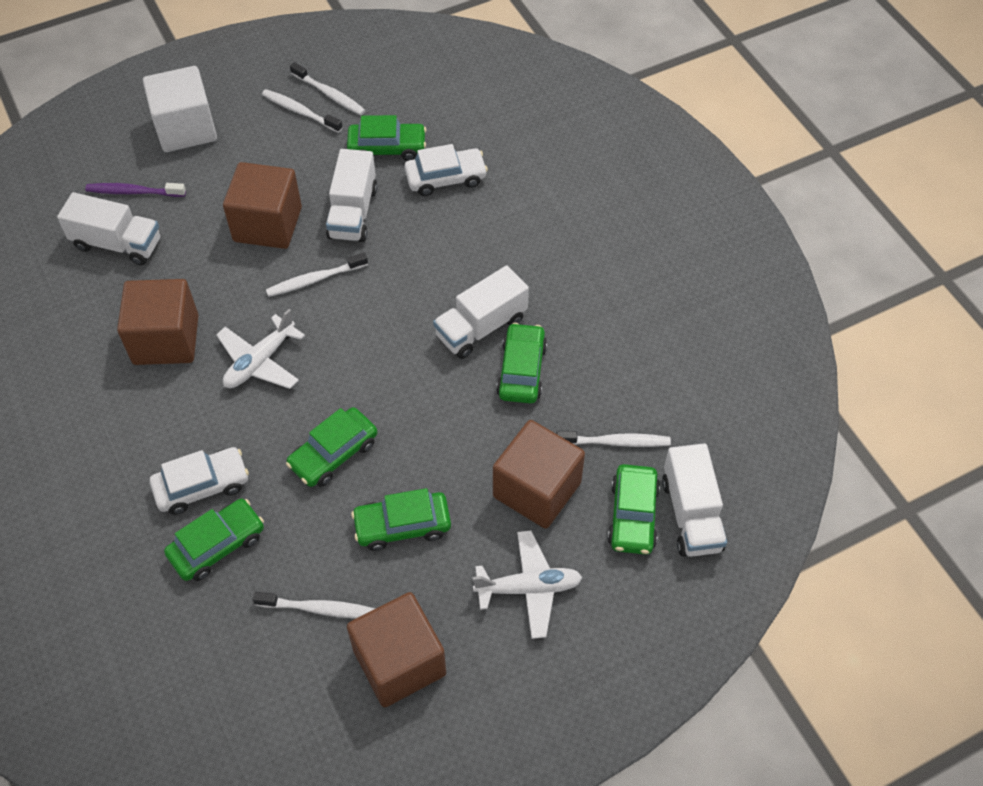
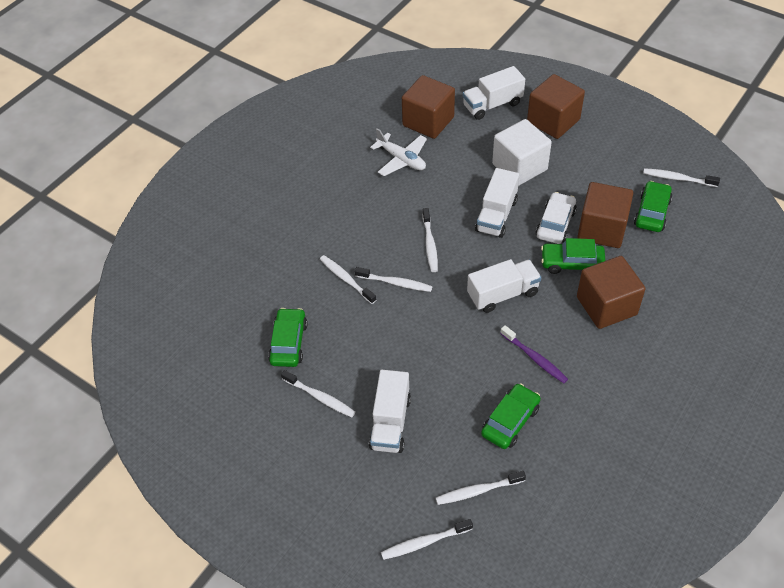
green car: [164,499,264,581] [286,407,377,487] [347,115,426,161] [351,488,451,551] [496,323,547,404] [608,464,660,555] = 6 -> [268,308,308,367] [481,383,541,449] [541,238,605,274] [634,181,672,232] = 4
white car: [150,447,249,515] [404,144,488,196] = 2 -> [536,192,577,244] = 1
white plane: [216,309,305,389] [473,531,582,639] = 2 -> [370,128,427,176] = 1
white toothbrush: [253,592,376,619] [262,89,343,133] [266,252,368,297] [290,62,366,115] [556,431,671,447] = 5 -> [281,370,355,417] [320,255,376,304] [355,267,433,292] [381,519,473,560] [422,208,438,272] [436,471,526,505] [643,168,720,187] = 7

